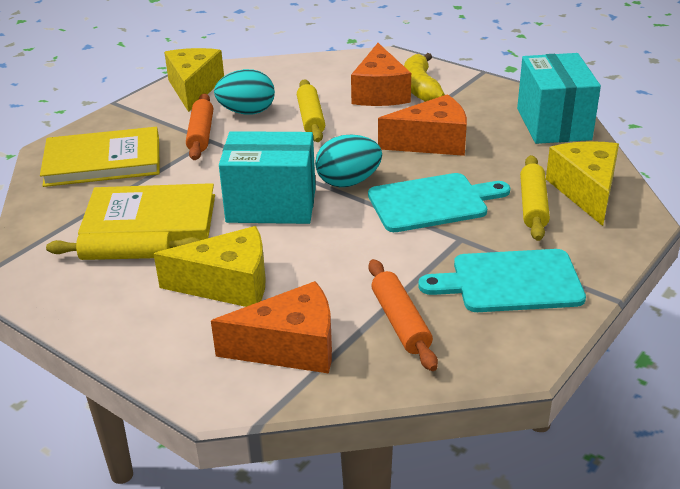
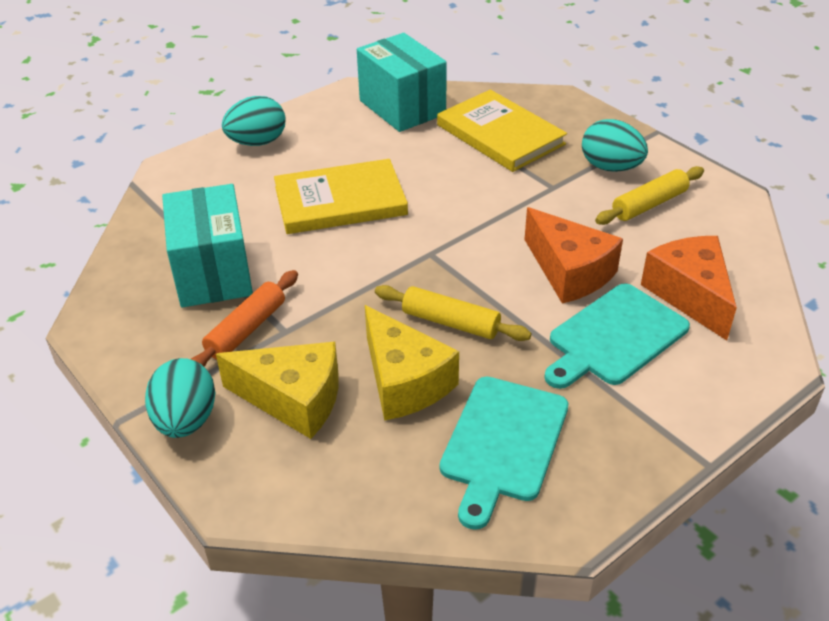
orange cheese: [211,281,332,374] [351,43,411,106] [378,94,467,156] = 3 -> [524,207,623,304] [641,236,737,340] = 2
orange rolling pin: [186,94,213,160] [369,259,438,371] = 2 -> [191,270,298,367] = 1
turquoise egg: [214,69,275,115] [315,135,382,187] = 2 -> [145,358,215,438] [222,96,285,146] [582,119,648,172] = 3
yellow banana: [404,53,445,102] = 1 -> none = 0
yellow cheese: [154,226,266,307] [164,48,224,112] [546,141,619,226] = 3 -> [216,342,339,439] [365,305,459,421] = 2
yellow rolling pin: [46,232,200,260] [297,79,325,142] [520,155,550,241] = 3 -> [375,285,531,341] [595,166,704,225] = 2

